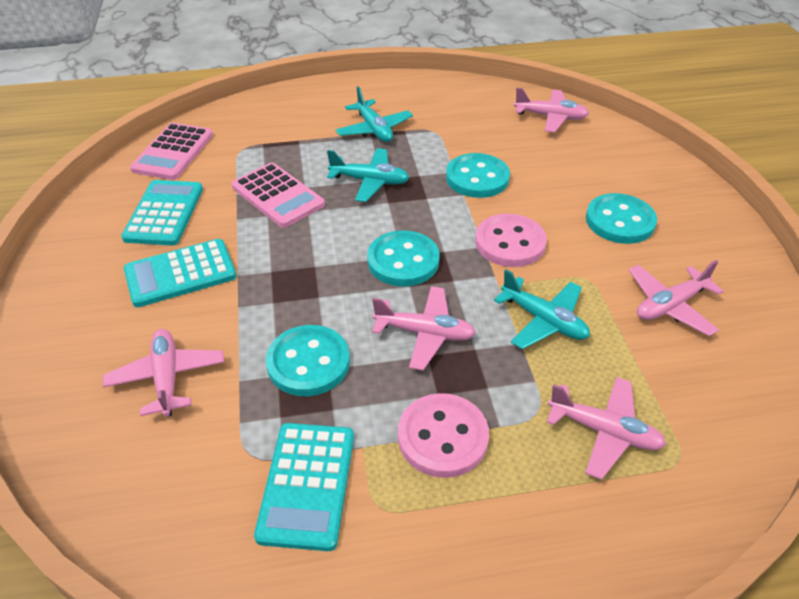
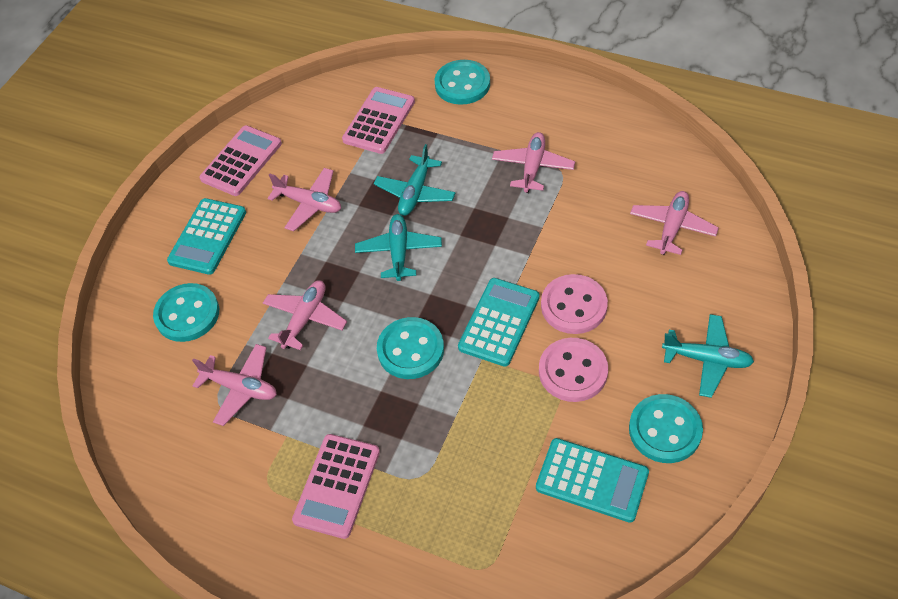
pink calculator: [130,123,213,180] [232,163,325,228] = 2 -> [199,125,282,196] [292,434,380,539] [342,87,415,154] = 3

